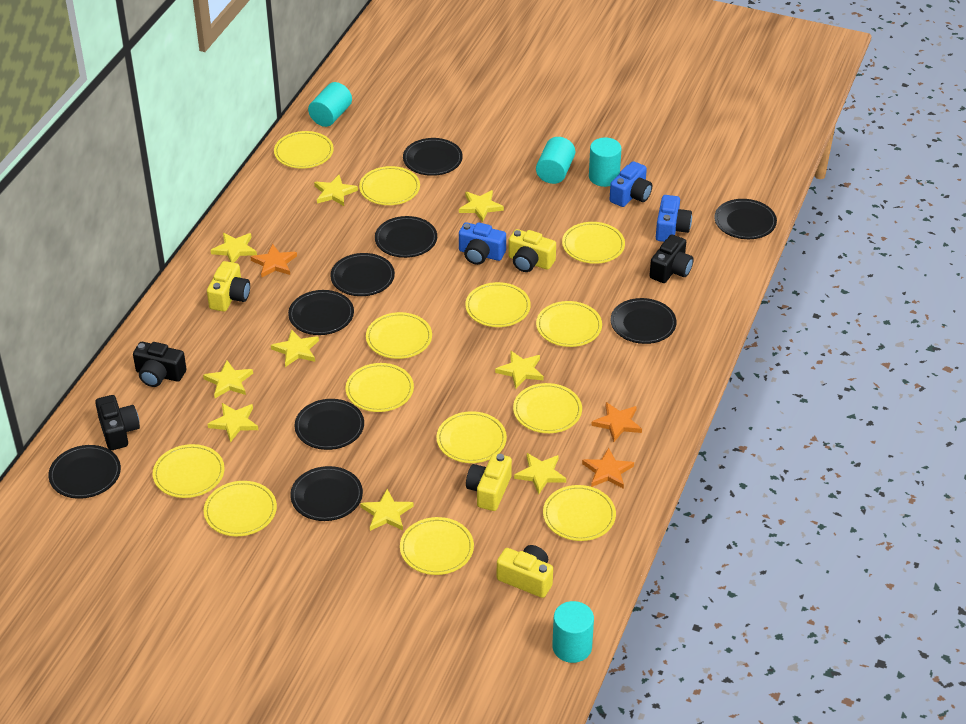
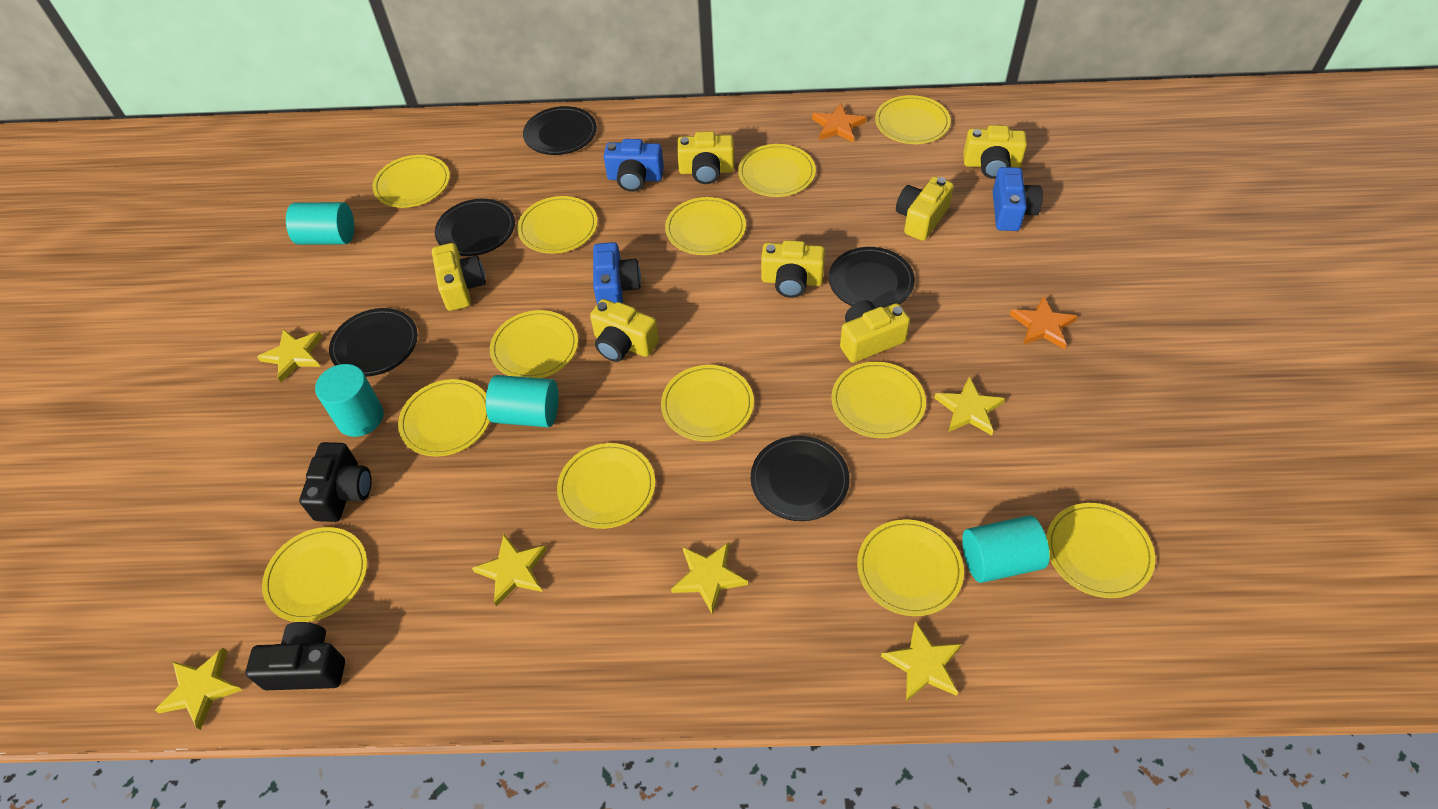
black camera: [95,395,140,450] [133,342,187,387] [649,235,694,283] = 3 -> [246,622,345,690] [299,442,371,522] = 2
black plate: [48,445,121,499] [288,290,354,335] [290,466,363,521] [295,399,364,450] [330,253,395,296] [375,216,437,258] [403,138,463,176] [610,298,676,344] [714,199,777,239] = 9 -> [329,308,418,377] [435,199,515,256] [523,106,597,155] [751,436,850,521] [829,247,915,308] = 5
orange star: [251,243,297,278] [582,448,634,489] [591,402,642,442] = 3 -> [812,104,867,142] [1010,296,1078,349] = 2
yellow camera: [207,261,250,312] [466,453,512,511] [497,545,553,598] [508,229,556,272] = 4 -> [432,243,486,311] [590,299,659,362] [677,131,734,184] [761,240,825,298] [840,300,910,363] [896,176,954,241] [963,125,1027,179] = 7
yellow star: [203,360,253,398] [208,403,258,443] [211,233,257,263] [271,329,319,367] [314,175,358,206] [360,489,414,531] [459,190,504,222] [495,350,544,389] [514,453,566,494] = 9 -> [155,648,242,730] [257,329,323,382] [472,534,547,606] [671,542,748,615] [881,621,962,701] [934,376,1005,435] = 6

